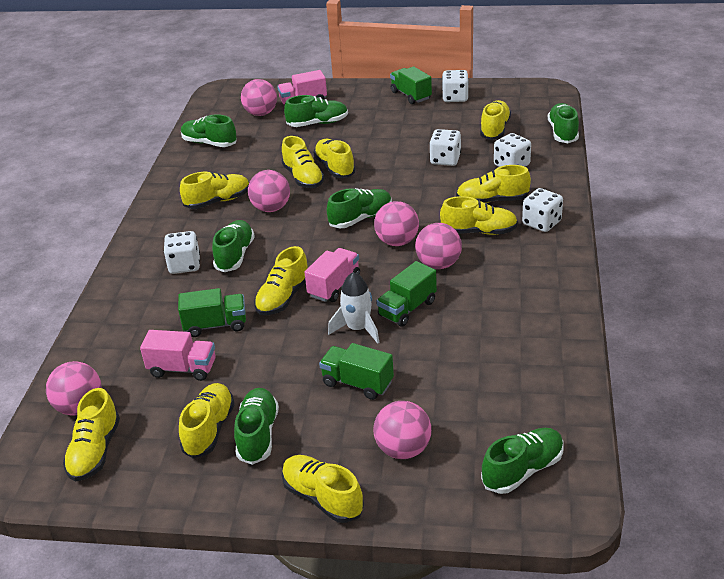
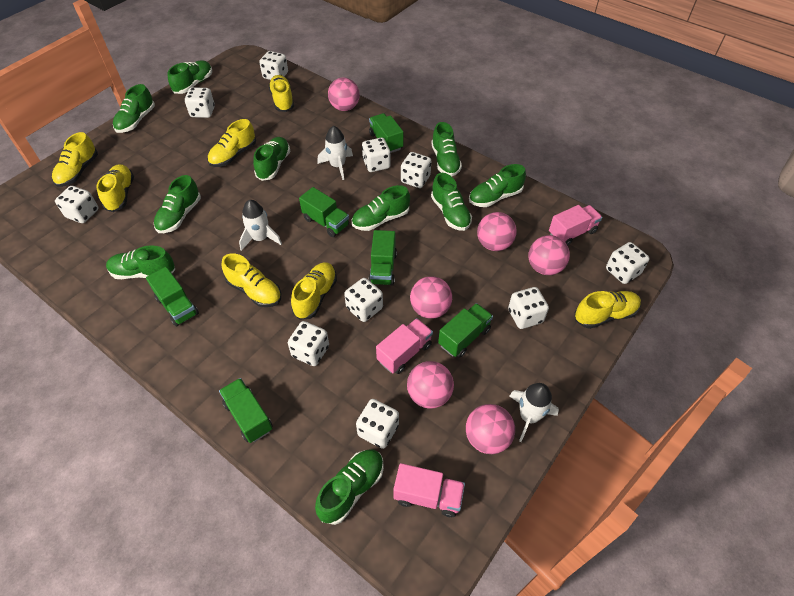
green shoe: [181,114,237,147] [212,220,255,272] [234,388,279,465] [284,95,348,127] [327,188,392,228] [481,428,564,494] [548,103,579,143] = 7 -> [106,245,175,279] [113,84,155,133] [154,175,201,233] [168,60,212,94] [253,137,290,181] [315,449,384,525] [352,185,410,231] [431,122,462,176] [431,173,472,231] [469,164,526,207] = 10
green truck: [178,288,246,337] [319,343,394,400] [377,261,437,326] [390,66,432,104] = 4 -> [146,267,199,327] [219,378,272,443] [299,187,349,237] [368,230,397,285] [369,113,404,153] [438,303,493,358] = 6
white dice: [164,231,200,274] [429,129,461,166] [442,70,469,102] [494,133,531,167] [522,188,563,232] = 5 -> [55,186,99,223] [185,87,215,118] [259,51,288,80] [288,321,329,366] [344,278,383,322] [356,399,399,449] [362,138,391,172] [401,152,431,188] [508,287,549,329] [606,242,650,284] = 10
white rocket: [328,272,380,344] = 1 -> [239,200,282,251] [318,126,353,180] [510,383,559,442] = 3
yellow shoe: [63,388,120,481] [179,383,235,458] [180,172,249,209] [254,246,308,315] [282,136,325,188] [282,455,364,523] [313,139,356,178] [440,196,518,235] [456,165,531,203] [480,100,511,140] = 10 -> [52,132,98,187] [96,164,134,212] [208,119,256,167] [222,253,281,307] [268,75,294,112] [291,262,337,320] [575,291,641,329] = 7

